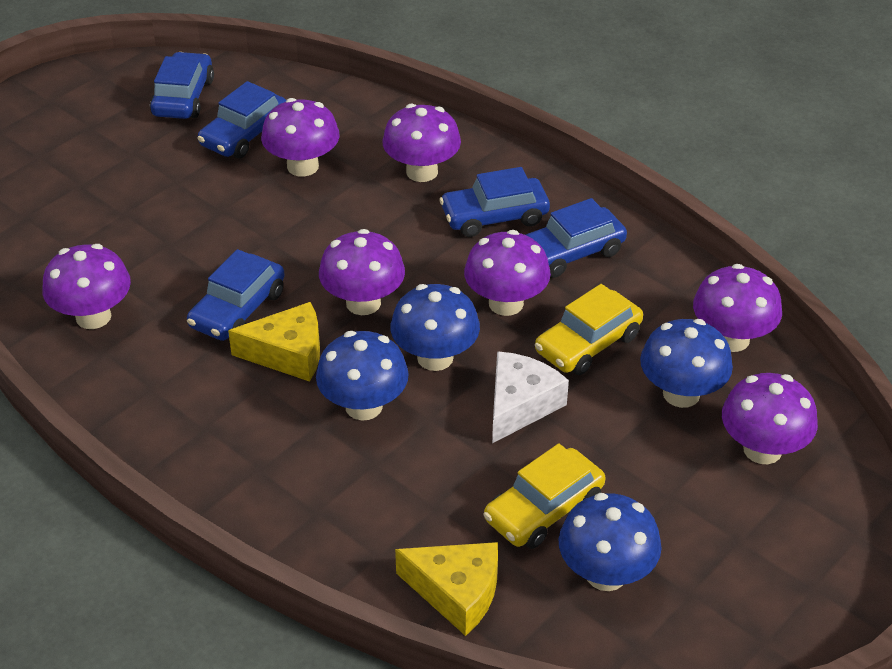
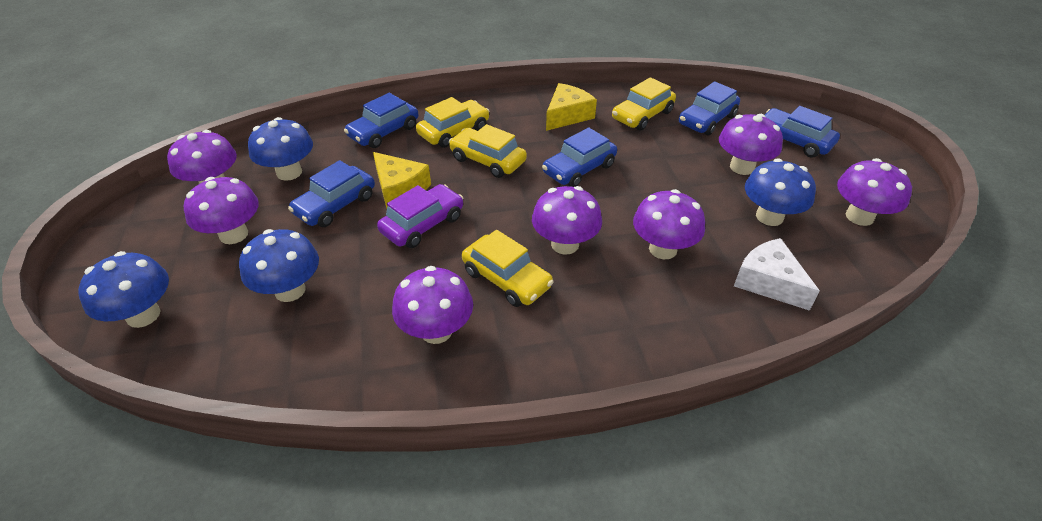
purple car: none = 0 -> [377,184,463,248] = 1
yellow car: [483,443,606,549] [535,284,643,375] = 2 -> [416,97,490,148] [449,124,527,178] [462,230,554,307] [612,77,676,131] = 4

